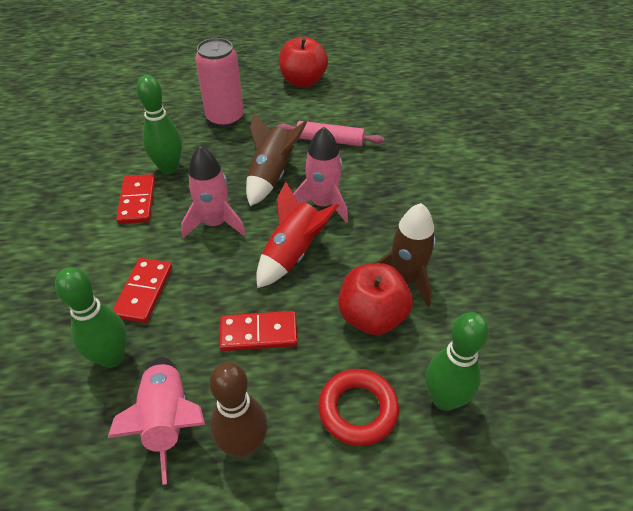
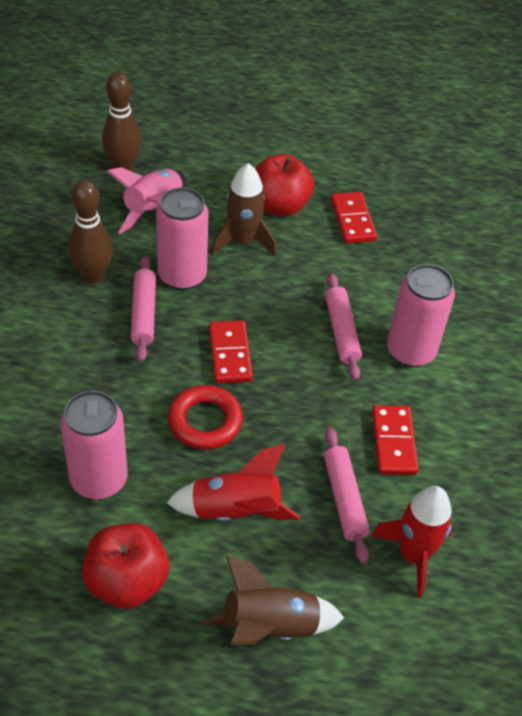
brown bowling pin: [209,362,268,458] = 1 -> [68,180,113,283] [102,72,142,171] = 2
green bowling pin: [55,267,127,368] [137,75,182,174] [426,312,489,411] = 3 -> none = 0
pink can: [195,38,244,127] = 1 -> [60,390,128,499] [156,187,209,290] [387,264,455,367] = 3
pink rocket: [108,357,205,485] [181,146,246,238] [293,127,348,223] = 3 -> [107,167,186,234] = 1
pink rolling pin: [277,121,384,146] = 1 -> [131,256,156,362] [324,427,370,564] [325,273,362,380] = 3
red rocket: [256,182,339,288] = 1 -> [166,444,300,521] [372,486,453,598] = 2

